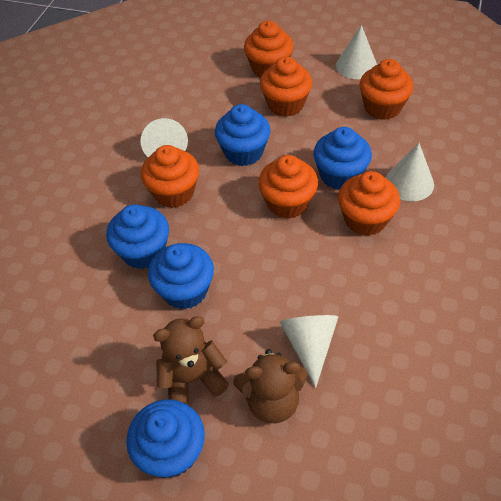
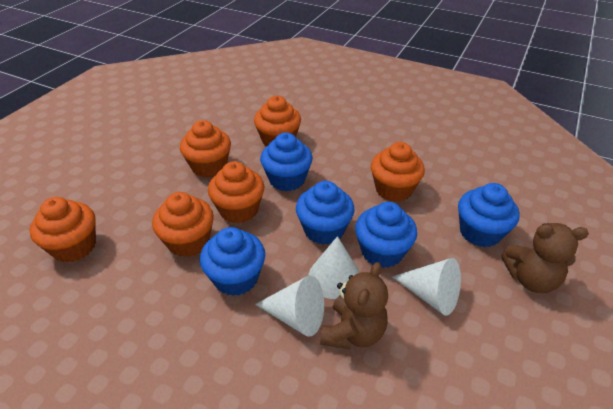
white cone: [141,118,188,157] [280,315,338,388] [336,25,377,79] [386,143,434,201] = 4 -> [255,276,324,337] [308,236,360,299] [392,258,461,316] = 3

